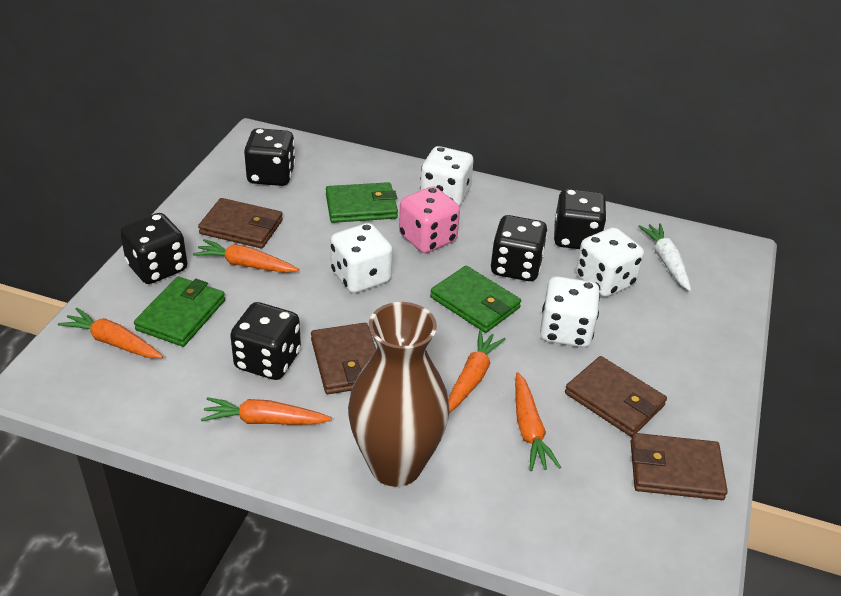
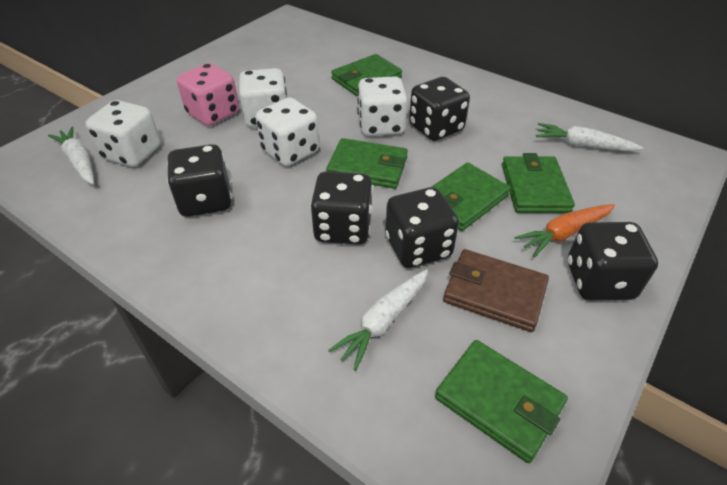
brown vase: [348,302,449,487] = 1 -> none = 0
brown wallet: [198,198,283,248] [311,323,376,394] [565,356,667,437] [630,433,728,500] = 4 -> [443,249,549,332] = 1
green wallet: [134,276,225,347] [326,182,398,223] [430,266,521,333] = 3 -> [326,138,408,189] [331,54,402,96] [432,162,511,231] [435,340,568,463] [502,153,575,213] = 5
orange carrot: [58,308,163,358] [193,239,299,273] [201,397,332,425] [448,330,506,413] [515,372,561,471] = 5 -> [515,204,615,257] = 1
white carrot: [638,223,691,291] = 1 -> [48,126,94,185] [328,269,428,371] [536,123,644,151] = 3

